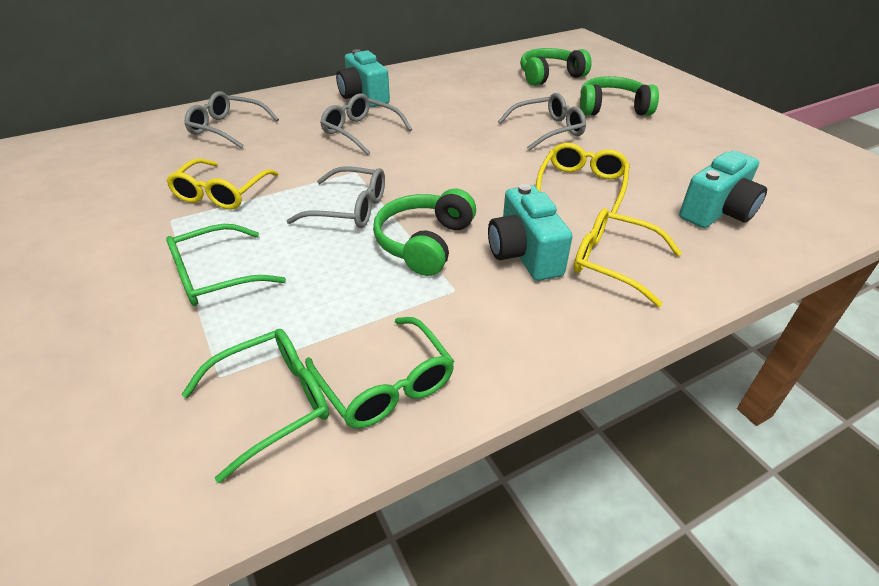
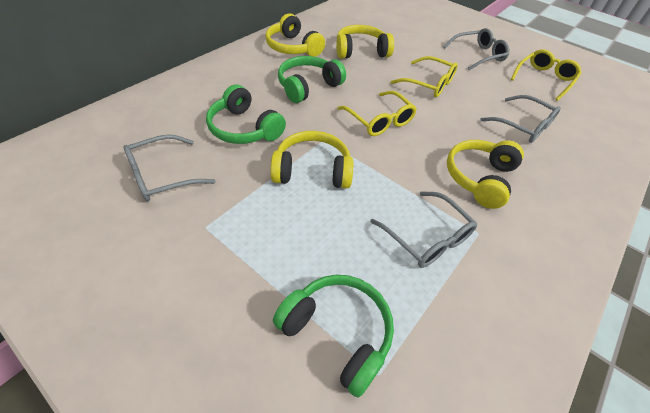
green glasses: [166,224,286,306] [181,329,329,483] [305,317,454,428] = 3 -> none = 0
turquoise camera: [336,49,390,107] [488,184,573,281] [679,151,767,228] = 3 -> none = 0
yellow headphones: none = 0 -> [265,13,325,57] [270,131,353,189] [336,25,394,59] [447,140,524,209] = 4

